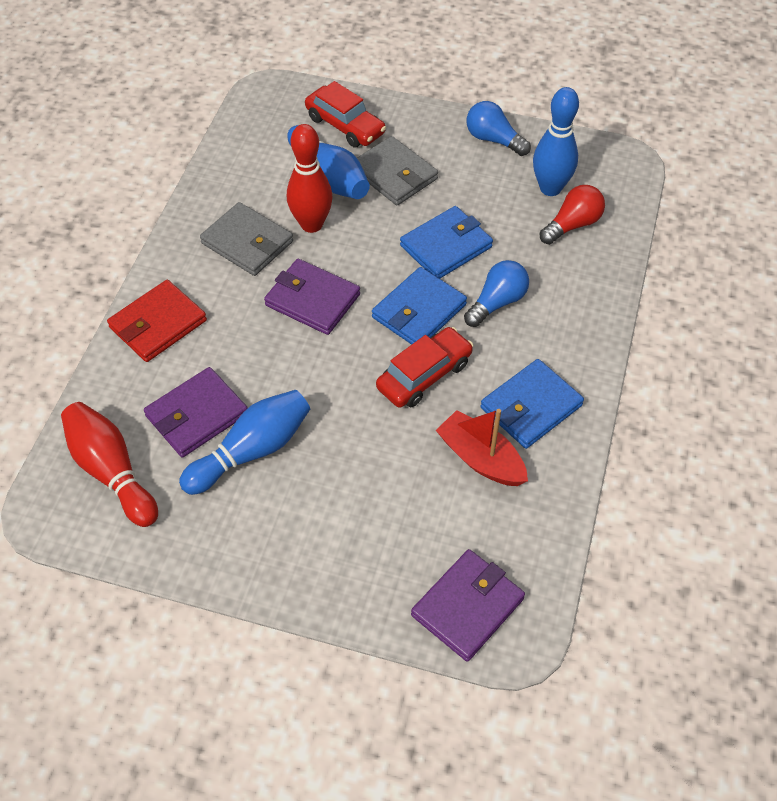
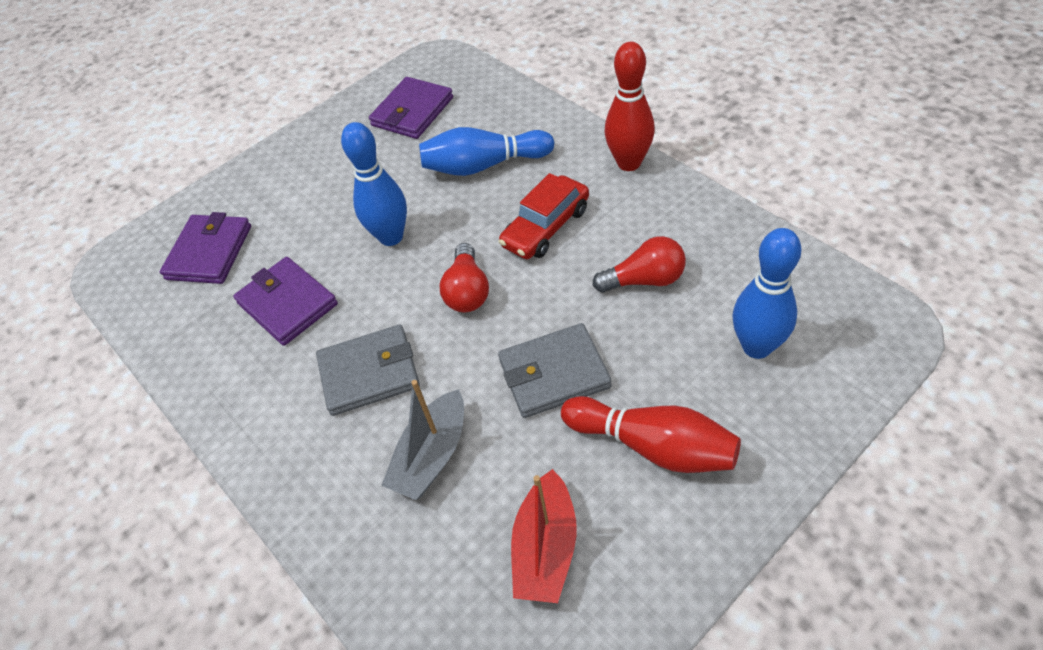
blue light bulb: [464,260,529,327] [467,101,531,156] = 2 -> none = 0
blue wallet: [372,267,467,345] [400,206,493,279] [481,359,584,449] = 3 -> none = 0
grey boat: none = 0 -> [381,380,464,500] = 1
red car: [305,81,386,147] [376,327,473,408] = 2 -> [499,173,589,259] = 1
red light bulb: [540,185,605,245] = 1 -> [440,243,489,312] [593,236,686,293] = 2
red wallet: [107,280,207,362] = 1 -> none = 0

